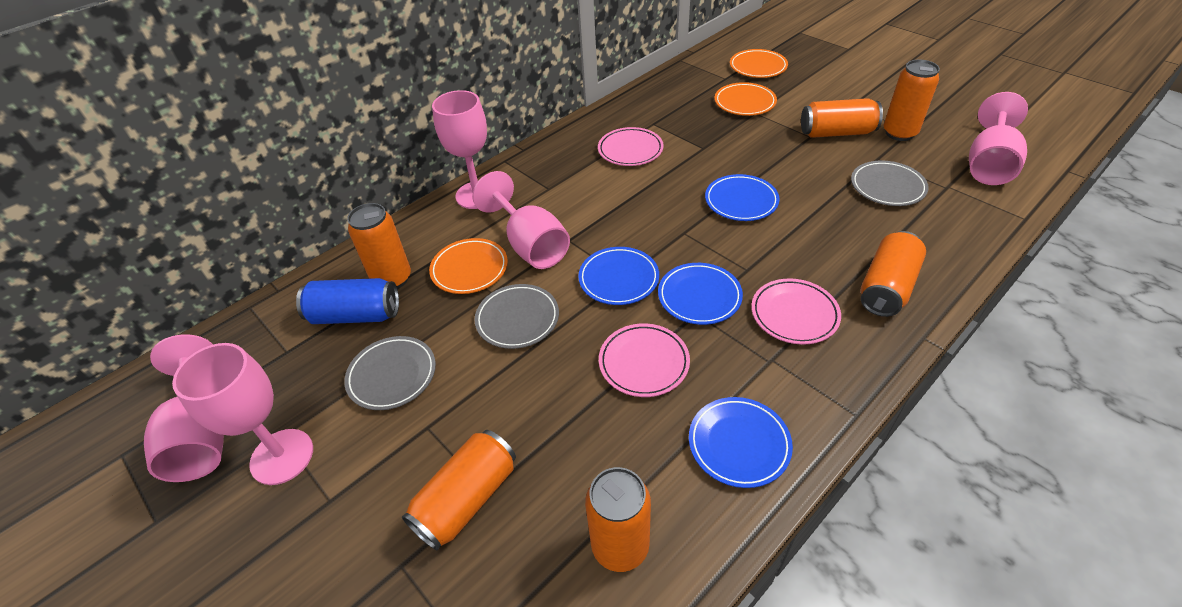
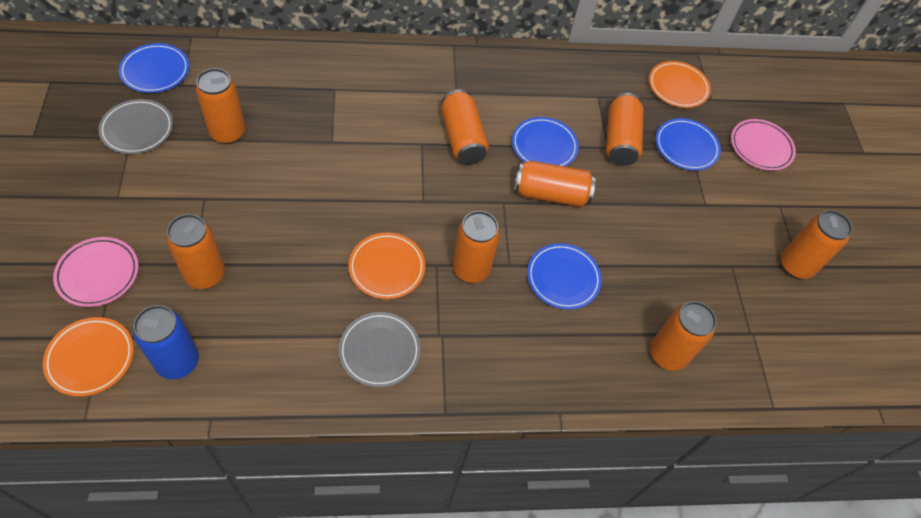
grey plate: [344,336,436,410] [475,284,559,349] [851,161,929,206] = 3 -> [98,99,173,154] [339,312,421,388] = 2
orange can: [347,203,411,289] [402,430,516,550] [585,467,651,572] [801,98,883,138] [861,231,926,317] [884,59,940,141] = 6 -> [166,214,225,289] [196,68,245,144] [441,89,489,165] [453,211,500,283] [514,161,596,207] [606,93,644,166] [650,301,717,371] [781,210,852,279] = 8
pink goblet: [144,334,224,482] [172,343,313,485] [432,90,487,209] [473,171,570,269] [969,92,1028,185] = 5 -> none = 0
pink plate: [598,127,664,166] [599,323,690,397] [751,279,841,345] = 3 -> [53,237,139,307] [731,119,796,171] = 2

